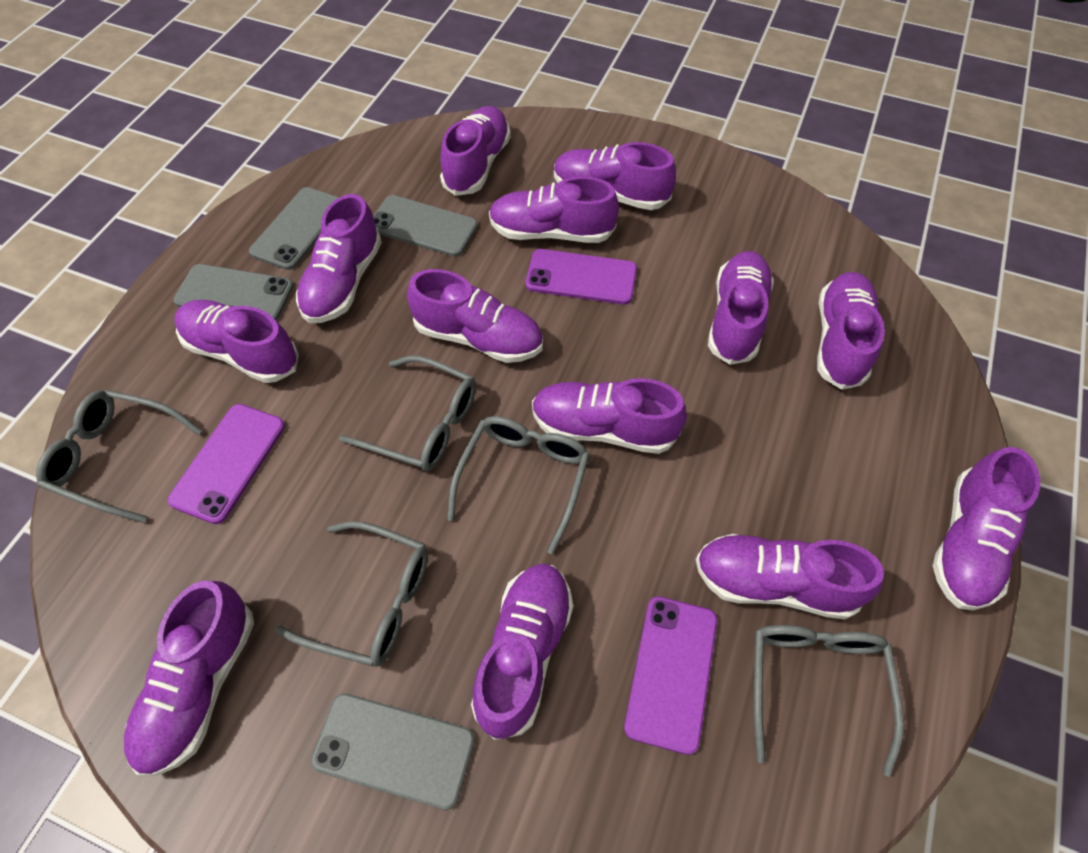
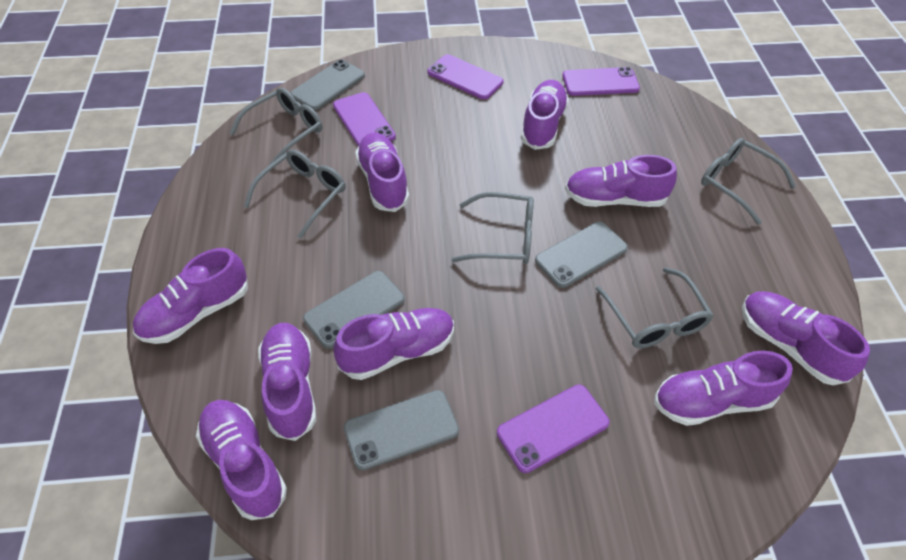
purple phone: [168,404,285,524] [526,249,637,304] [624,596,718,755] = 3 -> [333,92,396,146] [428,54,503,100] [497,384,610,473] [562,67,640,96] = 4
purple shoe: [124,581,254,776] [175,300,299,383] [296,194,382,323] [407,269,543,363] [440,106,511,196] [471,564,573,740] [489,176,619,243] [532,378,687,454] [554,142,676,210] [695,534,884,620] [708,251,774,365] [817,272,885,390] [933,447,1040,610] = 13 -> [133,248,248,344] [196,400,287,520] [258,323,316,441] [333,308,454,380] [355,133,409,212] [521,80,569,150] [565,155,677,207] [654,351,793,426] [742,292,870,385] = 9

